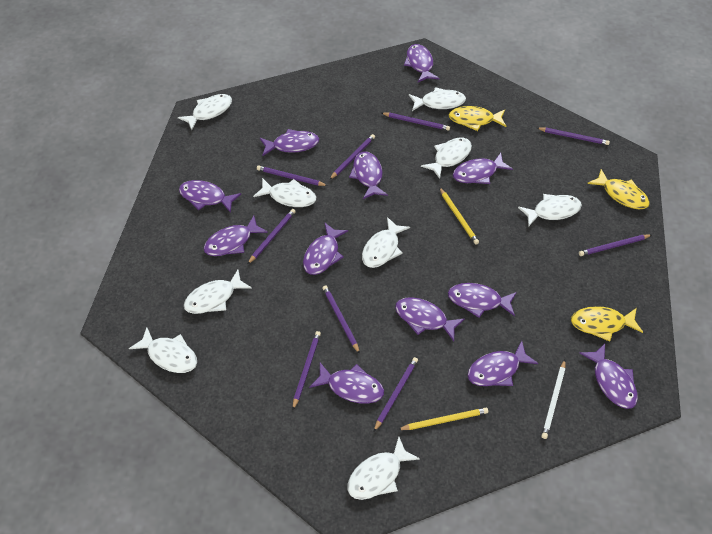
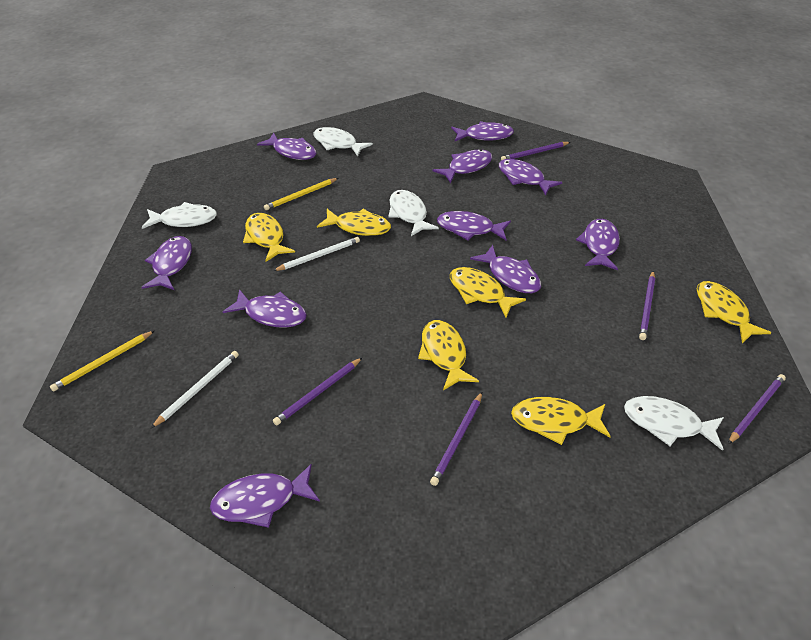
purple fish: [179,180,241,213] [204,216,268,256] [260,129,319,156] [303,222,349,275] [309,363,384,404] [349,151,388,199] [395,297,465,341] [404,44,440,82] [448,283,517,318] [453,153,513,184] [468,341,538,386] [580,344,638,409] = 12 -> [141,236,192,290] [210,464,320,528] [223,289,307,328] [257,132,316,160] [432,149,492,184] [437,211,511,240] [451,121,514,141] [470,245,541,293] [499,159,562,195] [576,219,620,270] = 10
purple pencil: [248,209,296,264] [257,166,328,186] [293,331,321,410] [322,285,360,354] [329,134,375,180] [374,357,418,431] [382,112,450,131] [537,128,610,145] [579,234,651,256] = 9 -> [273,357,363,425] [430,392,482,486] [501,142,570,161] [639,271,655,340] [728,374,786,444] = 5
white fish: [129,327,197,373] [178,94,232,130] [184,270,252,314] [253,178,316,207] [347,437,420,500] [362,217,410,268] [409,87,466,111] [421,138,472,179] [518,194,582,227] = 9 -> [142,202,217,229] [313,127,373,157] [388,190,439,236] [624,396,724,451] = 4
white pencil: [542,360,565,439] = 1 -> [151,351,239,428] [273,237,360,271] = 2
yellow fish: [449,106,506,131] [571,306,643,341] [587,169,650,209] = 3 -> [243,213,295,262] [317,209,391,236] [418,320,479,390] [450,267,526,318] [511,397,611,445] [697,281,771,343] = 6

